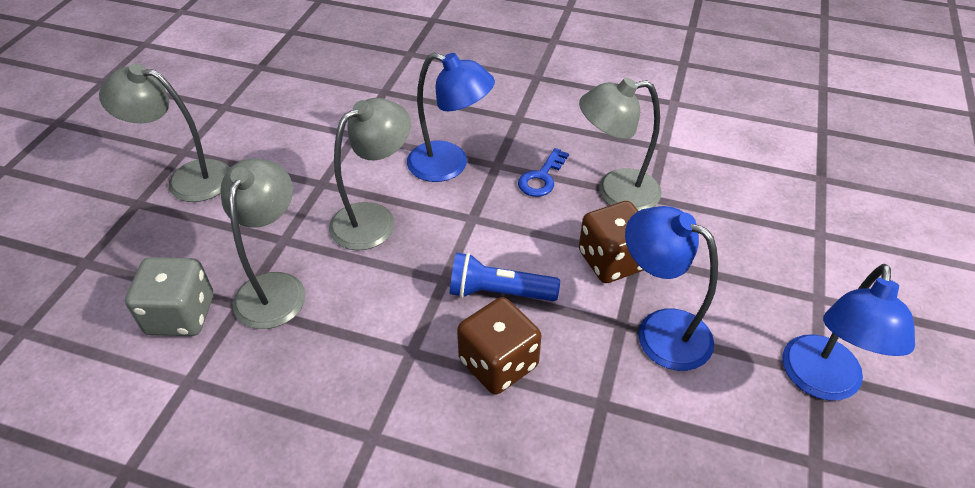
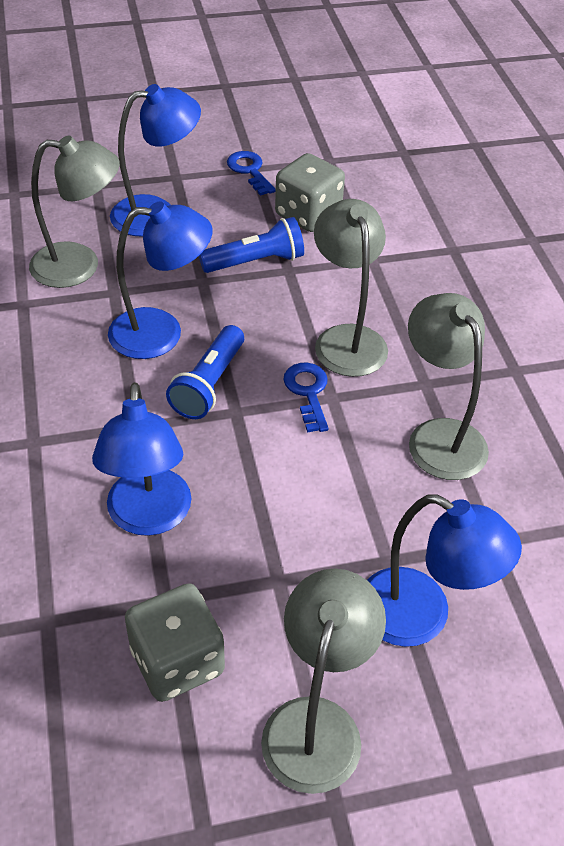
blue flashlight: [449,252,560,301] = 1 -> [166,325,244,419] [199,217,304,273] = 2
blue key: [518,148,569,197] = 1 -> [227,151,276,196] [283,363,329,432] = 2
blue lamp: [407,53,495,182] [625,206,718,371] [782,264,915,401] = 3 -> [92,382,191,536] [108,201,213,359] [110,84,201,237] [367,494,522,647] = 4
brown dice: [457,297,542,395] [579,201,644,283] = 2 -> none = 0
grey dice: [125,257,213,336] = 1 -> [125,583,225,702] [275,153,345,232] = 2

